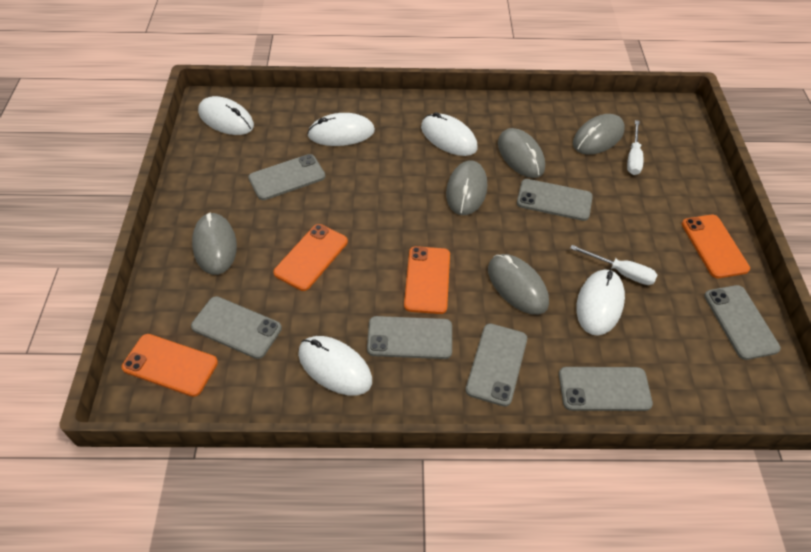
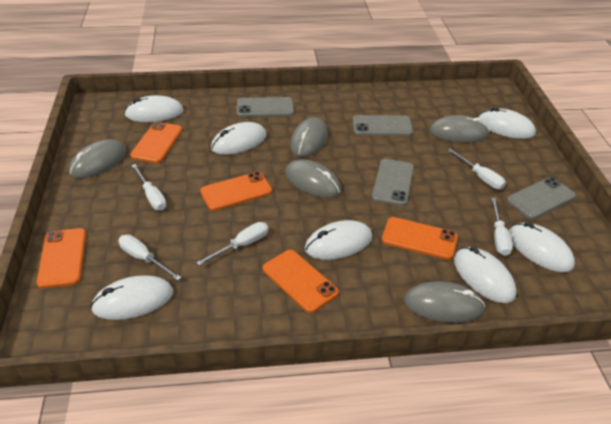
grey phone: [191,296,282,359] [248,154,325,200] [367,316,452,359] [465,323,527,407] [517,179,593,221] [559,367,653,411] [704,285,781,360] = 7 -> [237,97,294,117] [353,115,413,136] [372,159,414,206] [507,177,576,219] = 4
orange phone: [122,334,218,397] [273,224,348,291] [404,246,450,314] [682,215,750,278] = 4 -> [36,228,86,288] [130,122,183,163] [200,172,272,211] [263,250,339,313] [382,217,458,260] = 5
white mouse: [198,96,254,135] [298,336,372,396] [307,113,375,146] [421,112,478,156] [576,269,625,336] = 5 -> [90,275,173,320] [124,95,184,122] [211,122,267,155] [305,220,372,260] [454,247,517,303] [478,107,536,139] [509,222,575,272] = 7
white screwdriver: [570,245,657,285] [627,120,643,175] = 2 -> [118,235,182,281] [131,164,166,210] [196,222,268,265] [448,148,506,189] [491,197,513,256] = 5

